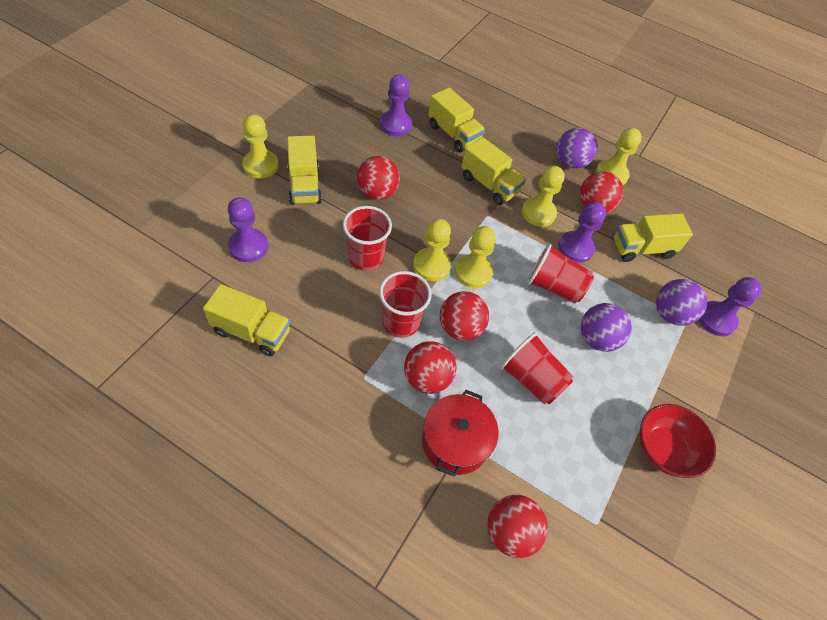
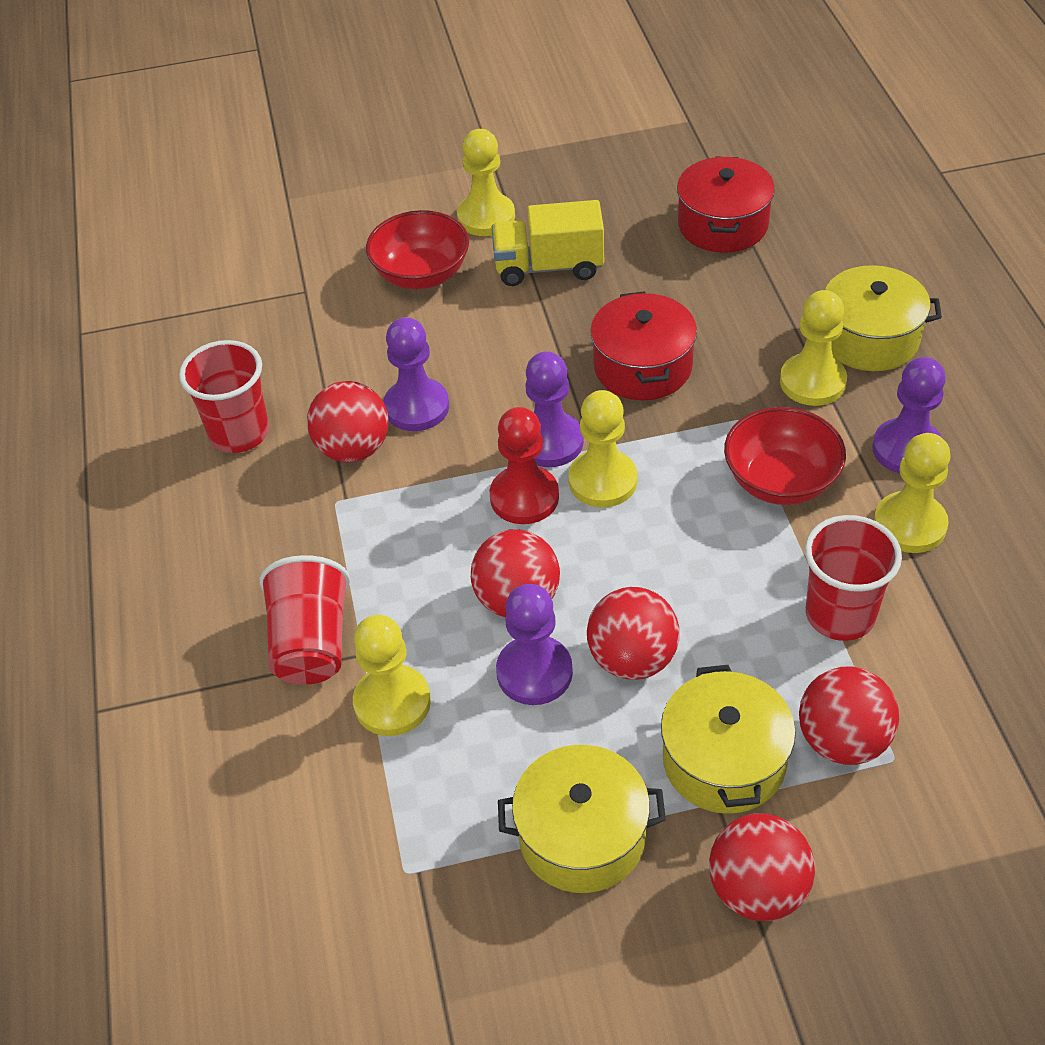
purple ball: [556,128,598,169] [581,303,632,352] [656,279,707,326] = 3 -> none = 0
red bowl: [640,404,716,478] = 1 -> [366,210,469,289] [724,407,846,505] = 2
red cup: [343,206,392,271] [379,271,432,338] [500,332,573,405] [527,243,594,304] = 4 -> [179,340,269,453] [259,555,350,685] [805,515,902,641] = 3
red pawn: none = 0 -> [490,407,559,524] = 1
red pot: [422,390,498,477] = 1 -> [590,291,697,400] [677,157,775,253] = 2
yellow pot: none = 0 -> [498,745,666,893] [661,665,796,814] [825,265,942,371] = 3
yellow truck: [203,284,290,356] [287,136,322,205] [428,87,485,153] [461,137,526,205] [613,214,693,262] = 5 -> [492,200,604,286] = 1

